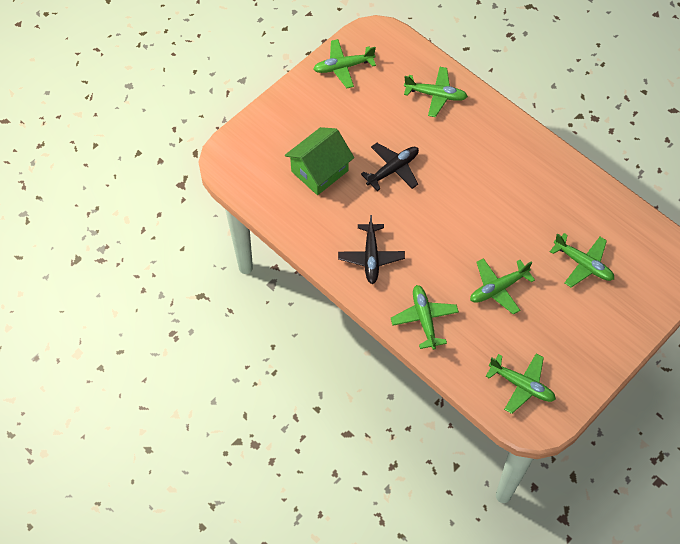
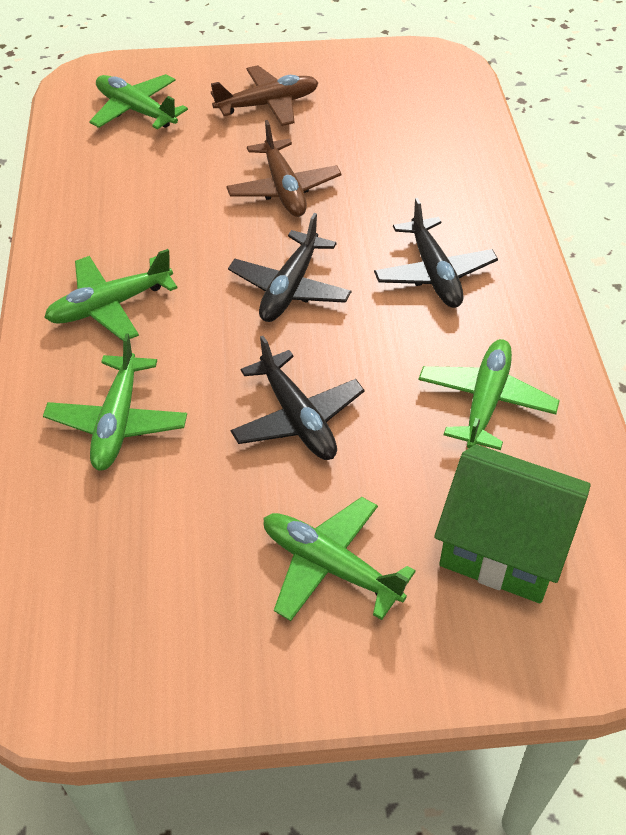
black plane: [338,215,405,284] [361,143,419,191] = 2 -> [228,213,351,322] [230,336,365,460] [374,198,498,308] = 3
brown plane: none = 0 -> [211,65,319,126] [226,120,342,217] = 2
green plane: [313,39,376,88] [391,285,459,350] [404,67,468,117] [470,258,535,315] [485,354,556,414] [550,233,614,288] = 6 -> [43,333,187,471] [44,249,178,341] [89,74,188,129] [263,497,416,621] [418,339,560,450] = 5

